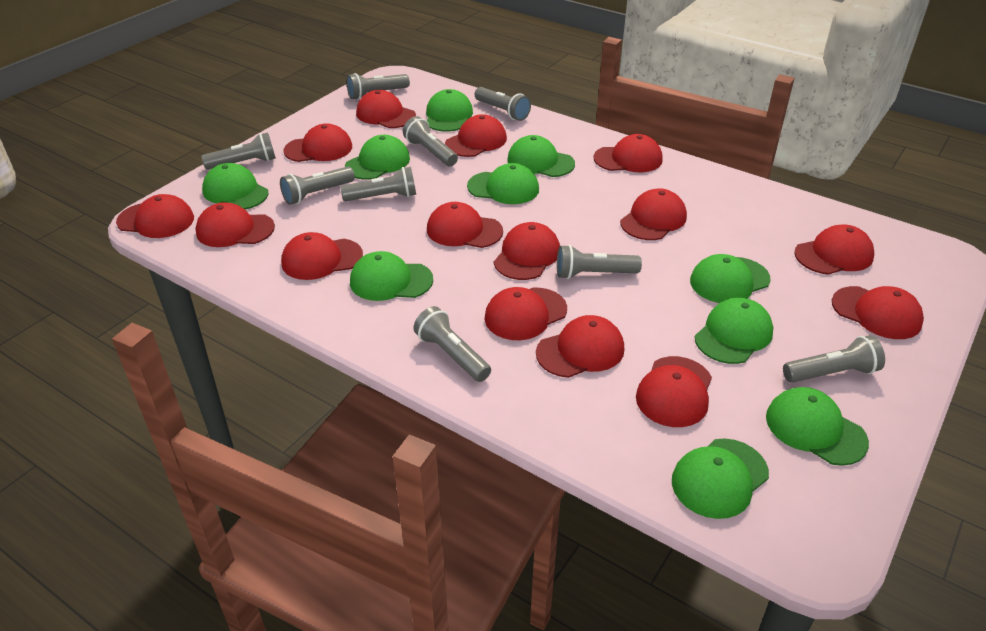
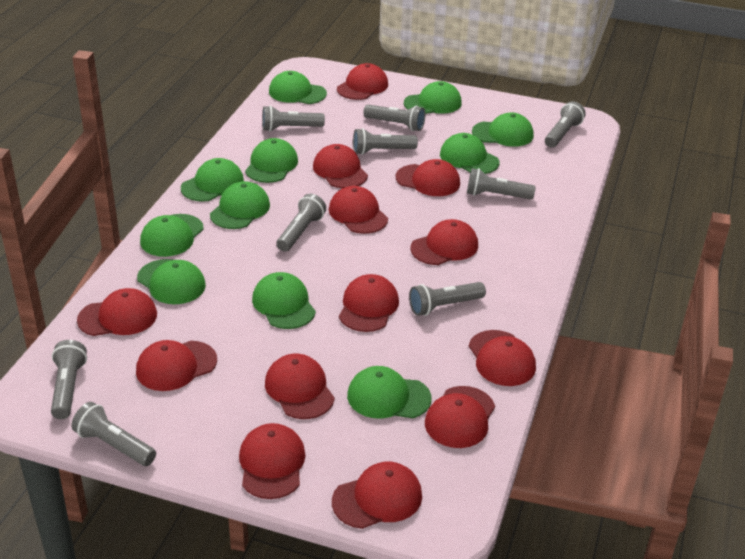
green cap: [202,163,268,210] [345,135,410,180] [350,251,433,301] [426,89,473,132] [467,163,539,204] [507,135,575,177] [672,438,769,519] [690,254,771,303] [695,298,774,364] [766,387,869,466] = 10 -> [137,259,206,304] [140,214,204,257] [181,158,244,202] [210,181,270,229] [245,138,298,183] [252,272,316,329] [269,71,327,104] [347,366,432,419] [404,81,462,114] [440,133,500,174] [472,112,534,147] = 11
red cap: [116,194,194,238] [195,202,275,247] [281,232,363,280] [283,123,352,162] [356,90,416,128] [427,202,503,248] [445,114,507,157] [485,287,567,340] [494,222,560,280] [536,315,624,378] [594,134,663,172] [620,188,687,240] [636,356,712,427] [794,225,874,275] [832,286,924,339] = 15 -> [77,288,157,336] [136,340,217,391] [239,423,306,499] [265,354,335,419] [313,144,368,188] [329,186,388,234] [332,462,422,529] [337,63,388,100] [339,274,399,332] [396,159,460,196] [410,219,478,265] [425,386,495,448] [469,330,536,386] = 13

